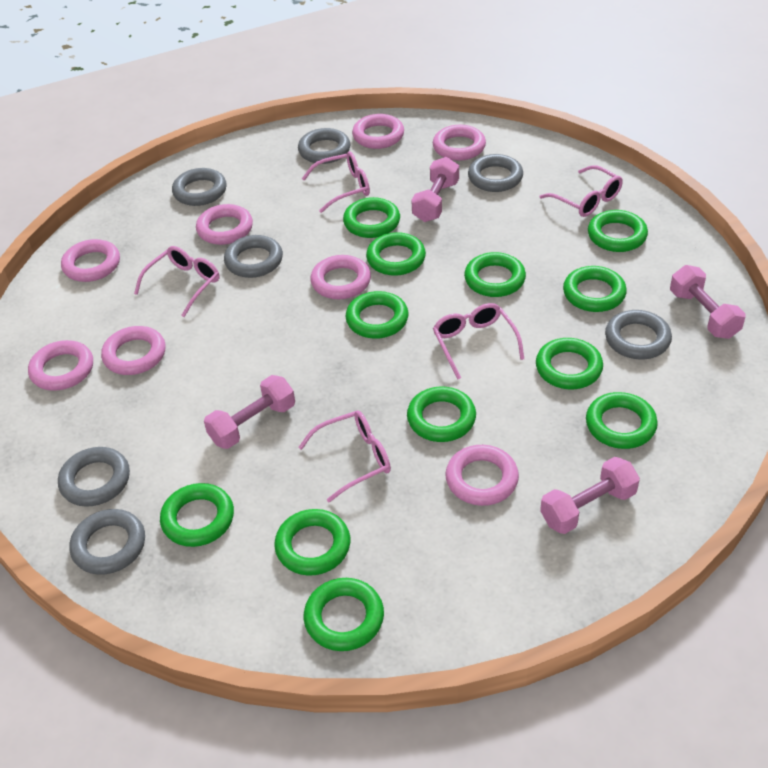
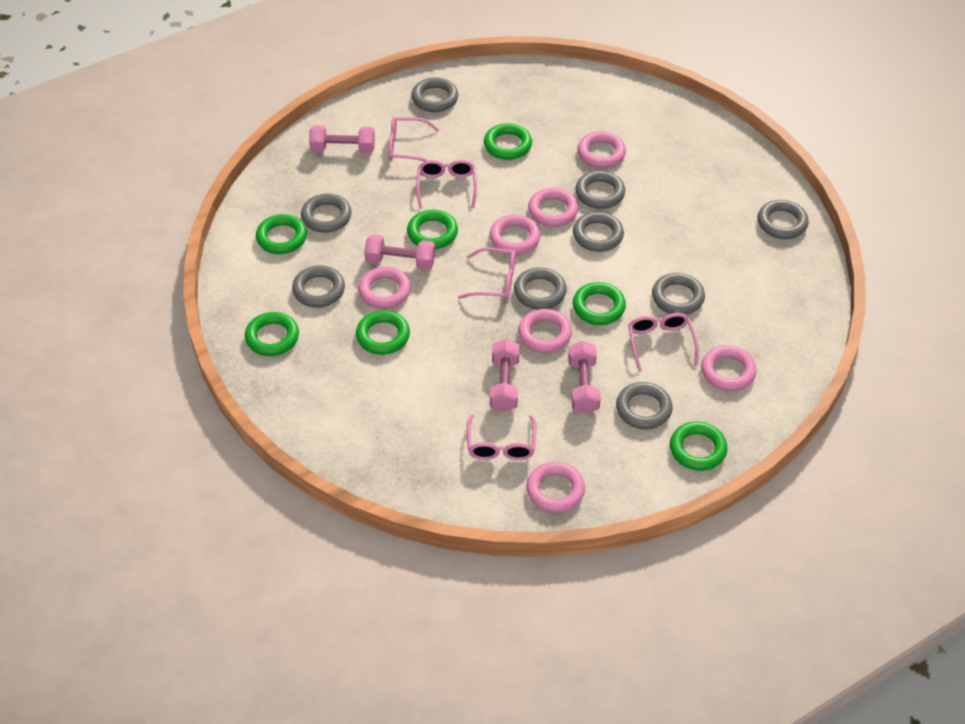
green ring: [160,483,234,547] [274,509,350,576] [304,578,384,651] [343,197,400,238] [346,291,408,339] [366,232,426,276] [407,387,476,442] [464,252,526,297] [536,338,603,389] [563,266,627,312] [586,392,658,449] [588,210,648,252] = 12 -> [245,312,299,356] [256,214,307,254] [356,310,410,355] [407,210,458,249] [484,123,532,160] [573,282,626,325] [670,422,728,471] = 7
grey ring: [58,447,130,507] [70,509,145,575] [172,168,227,206] [224,235,283,278] [298,128,350,164] [468,154,523,192] [605,310,672,359] = 7 -> [292,265,345,308] [301,194,352,233] [411,77,458,112] [514,267,567,309] [573,212,624,252] [575,171,625,209] [616,382,673,429] [652,273,705,315] [758,200,809,239] = 9
pink ring: [28,340,93,391] [61,239,120,282] [101,326,165,375] [196,204,253,245] [310,255,371,299] [352,114,404,149] [433,125,486,161] [445,445,519,506] = 8 -> [358,266,411,309] [489,215,541,255] [518,309,572,353] [526,462,585,513] [528,188,579,227] [577,131,626,168] [701,345,757,391] = 7

